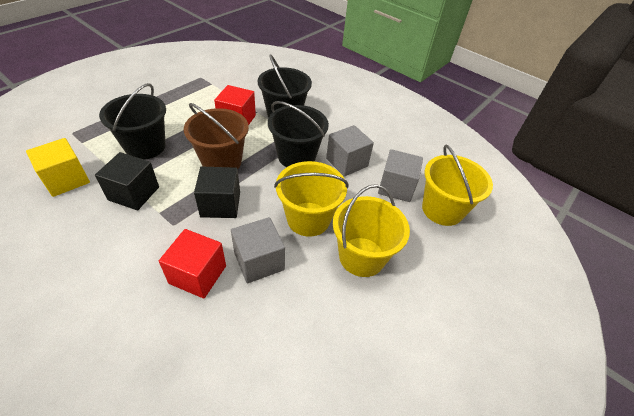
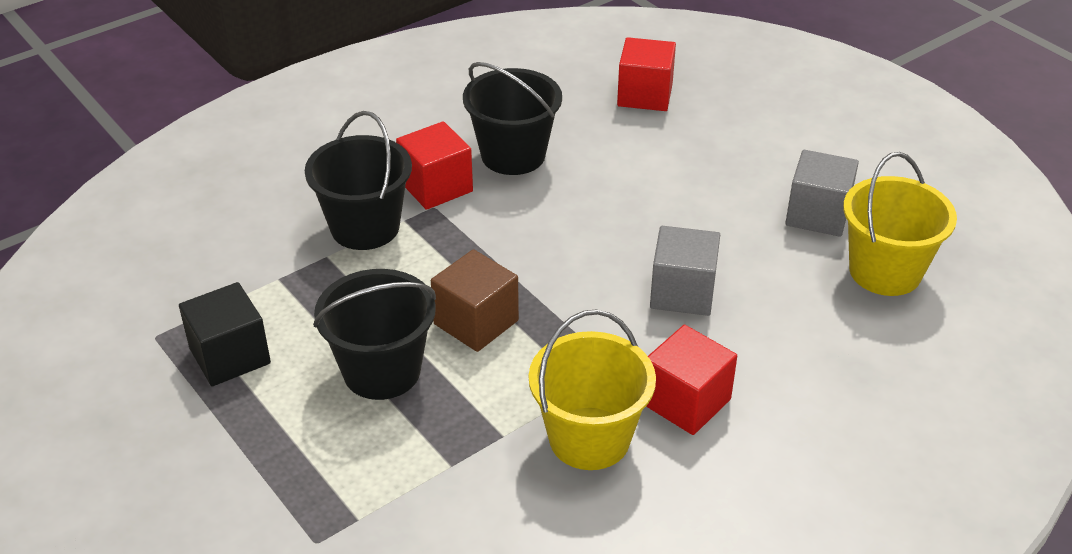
black cube: [95,152,159,210] [194,166,240,218] = 2 -> [179,282,271,386] = 1
brown bucket: [184,103,249,169] = 1 -> none = 0
brown cube: none = 0 -> [431,249,519,352] = 1
grey cube: [231,217,285,283] [326,125,374,177] [378,149,423,202] = 3 -> [650,226,720,316] [785,150,859,237] = 2
red cube: [159,229,226,299] [214,85,256,125] = 2 -> [396,121,473,210] [617,37,676,111] [646,325,737,435] = 3
yellow bucket: [274,161,349,237] [333,184,410,277] [422,145,493,226] = 3 -> [529,309,656,470] [843,152,957,296] = 2
yellow cube: [26,138,90,197] = 1 -> none = 0

